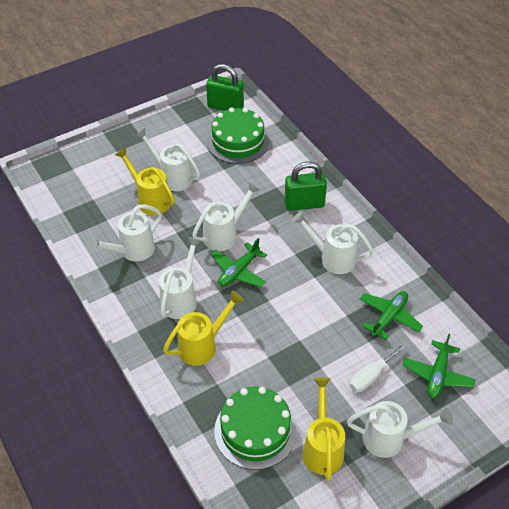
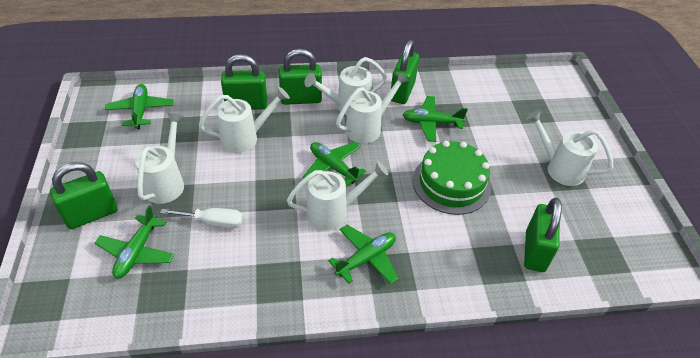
green cake: [207,108,269,164] [214,387,297,470] = 2 -> [413,141,491,215] = 1
green padlock: [206,64,244,111] [285,161,327,211] = 2 -> [50,162,118,229] [221,54,267,110] [279,49,322,105] [391,40,419,104] [524,197,562,272] = 5
green plane: [211,238,267,287] [360,291,423,340] [403,334,476,398] = 3 -> [95,205,174,279] [105,84,174,129] [303,142,366,186] [328,225,399,284] [403,96,468,142] = 5
yellow watering can: [115,148,175,215] [163,291,244,366] [303,378,345,481] = 3 -> none = 0

